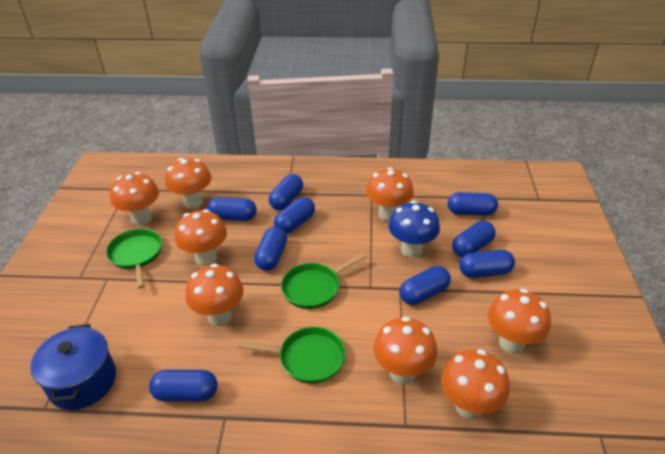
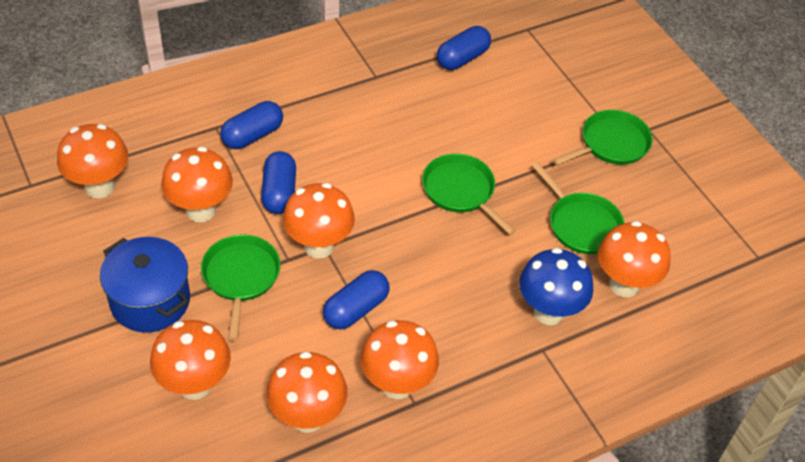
blue capsule: [149,370,218,402] [207,197,257,221] [254,227,287,271] [269,174,303,210] [274,197,315,234] [400,266,451,305] [448,192,498,216] [452,221,496,257] [459,250,515,278] = 9 -> [220,101,283,149] [261,151,296,214] [323,270,389,330] [437,26,491,70] = 4
green pan: [106,229,162,289] [238,327,346,384] [281,253,366,309] = 3 -> [201,234,281,341] [422,154,516,235] [532,162,624,254] [553,110,653,165] = 4
orange mushroom: [110,172,159,225] [165,158,212,209] [175,209,227,266] [185,263,243,326] [366,167,414,221] [374,316,437,384] [441,349,510,419] [488,289,551,354] = 8 -> [57,124,128,198] [150,320,231,400] [161,147,233,222] [267,351,348,433] [283,183,355,259] [360,320,439,399] [598,221,671,297] = 7

